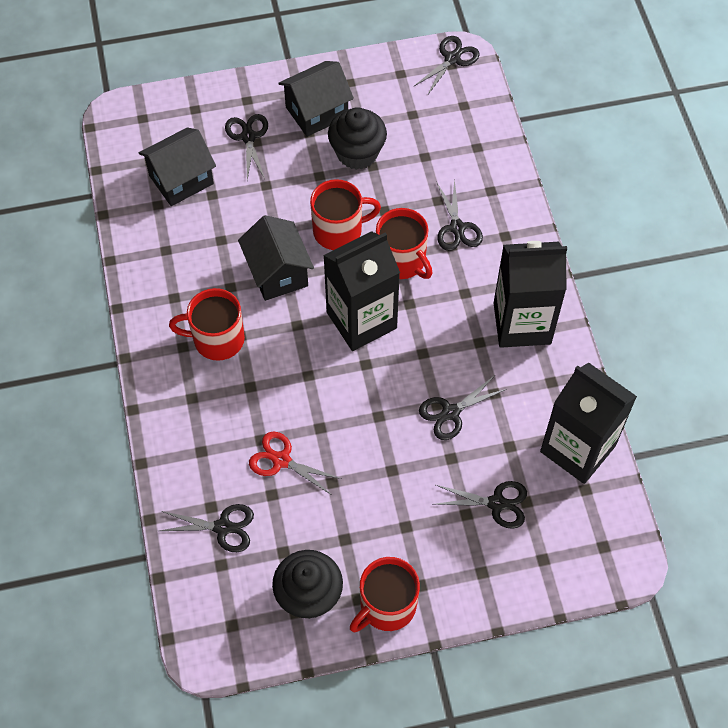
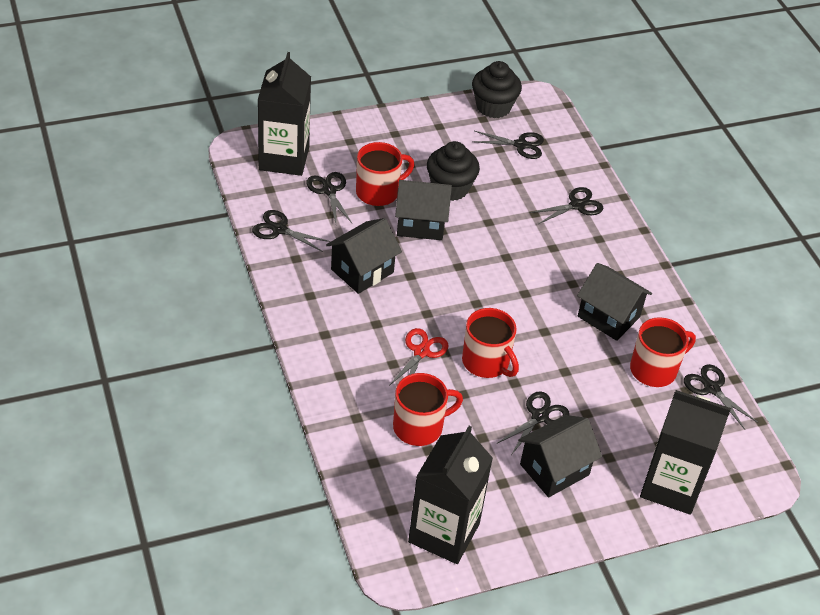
black house: [139,127,216,206] [238,215,314,301] [278,61,354,137] = 3 -> [326,218,402,294] [395,180,452,240] [518,415,602,497] [577,263,652,341] = 4

